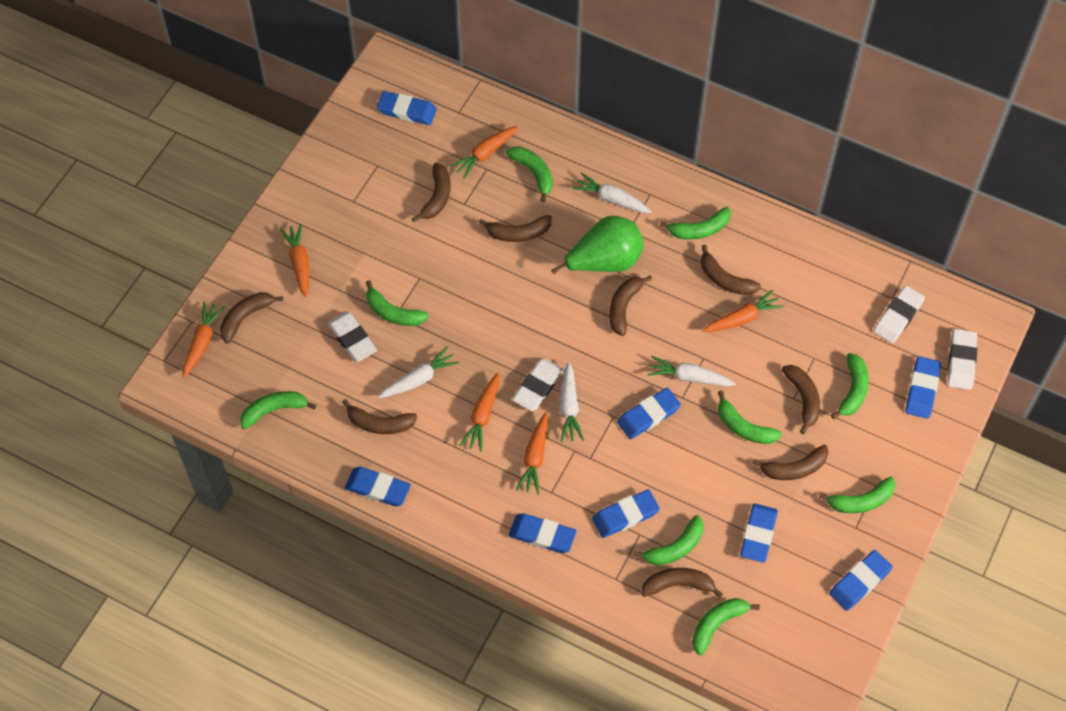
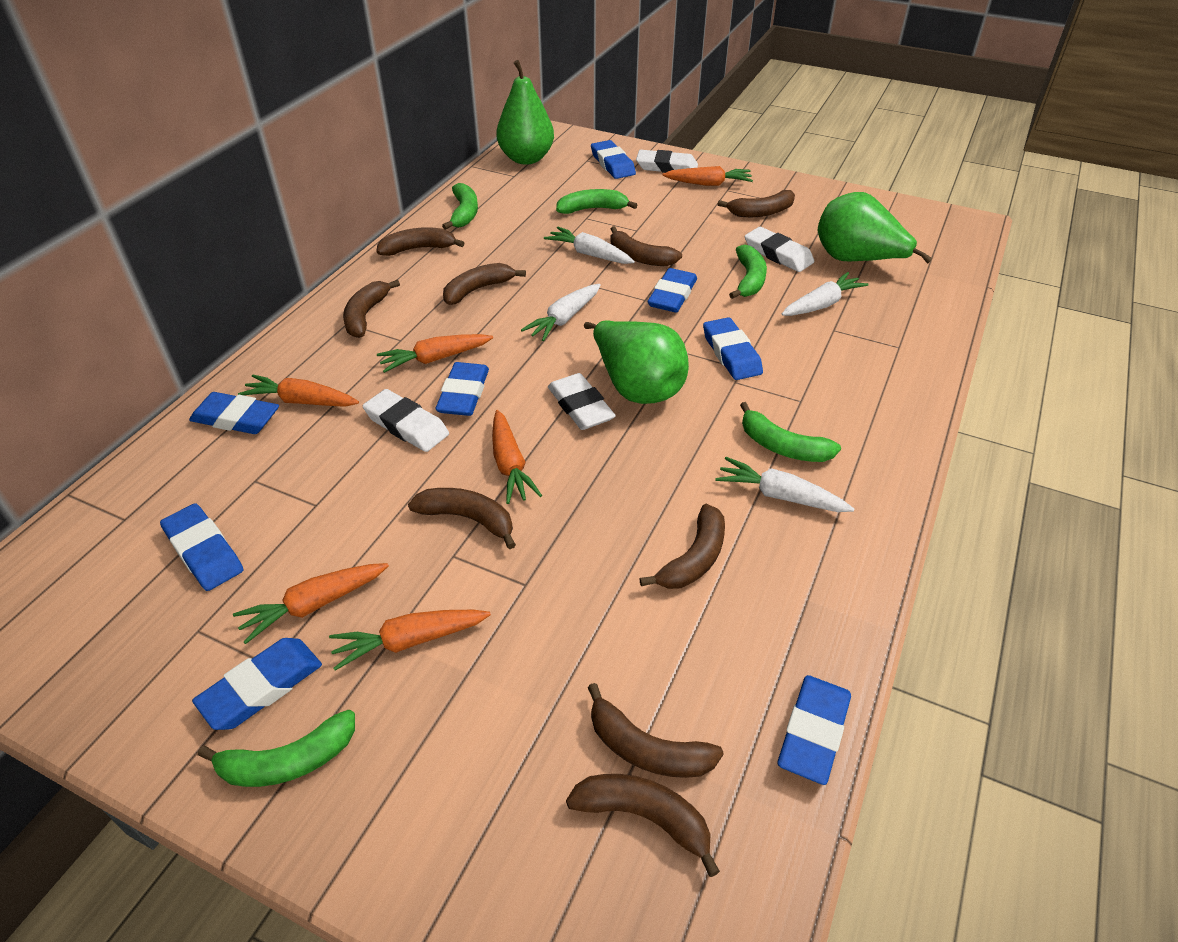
green banana: [240,391,317,429] [366,280,429,326] [506,147,553,202] [633,515,704,565] [660,207,731,239] [692,598,760,655] [718,391,782,444] [818,477,896,513] [831,353,869,419] = 9 -> [198,709,355,787] [442,183,478,230] [556,189,637,214] [729,245,767,299] [740,402,841,462] = 5
green pear: [551,216,644,274] = 1 -> [496,60,554,164] [584,320,689,404] [818,192,933,264] = 3

